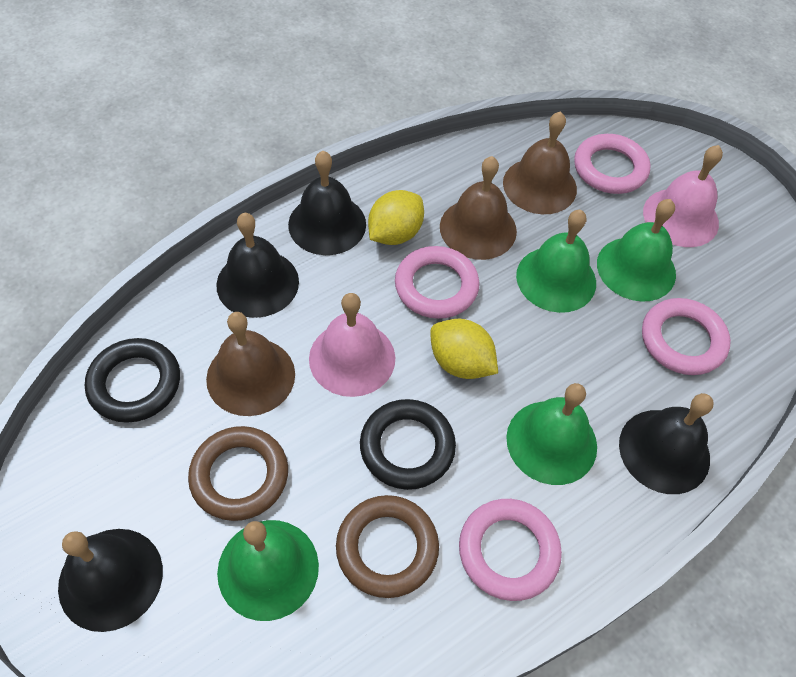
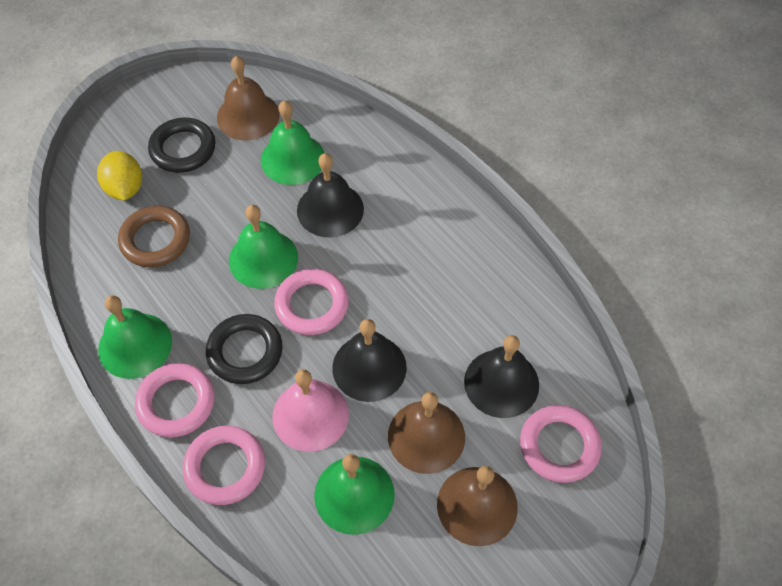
black bell: [58,529,163,632] [216,213,299,318] [288,151,366,255] [619,393,714,494] = 4 -> [297,153,364,238] [332,319,407,402] [464,335,539,418] = 3
brown ring: [188,426,288,521] [336,495,439,598] = 2 -> [118,206,190,267] = 1
pink bell: [309,293,395,397] [643,145,723,247] = 2 -> [272,369,349,452] = 1
yellow lemon: [368,190,424,245] [430,319,498,379] = 2 -> [97,151,142,201] = 1

